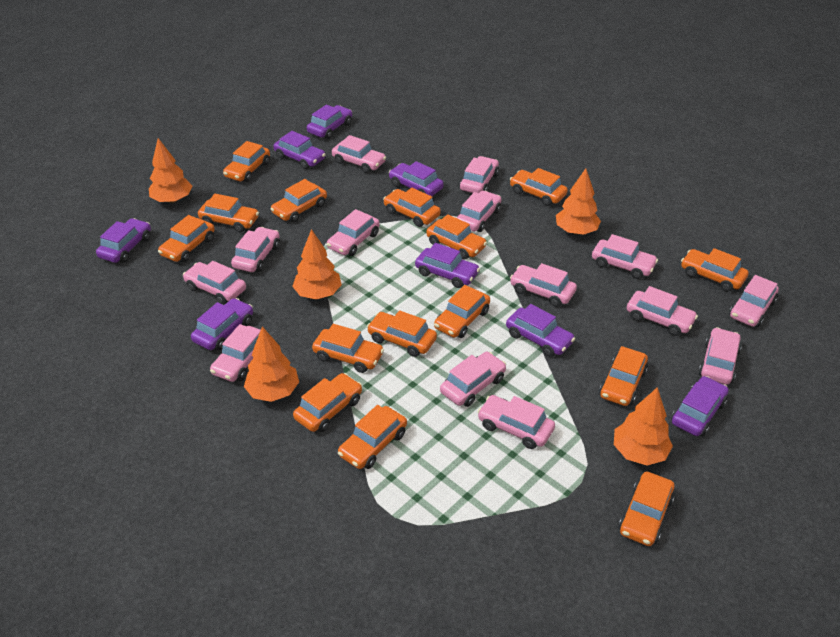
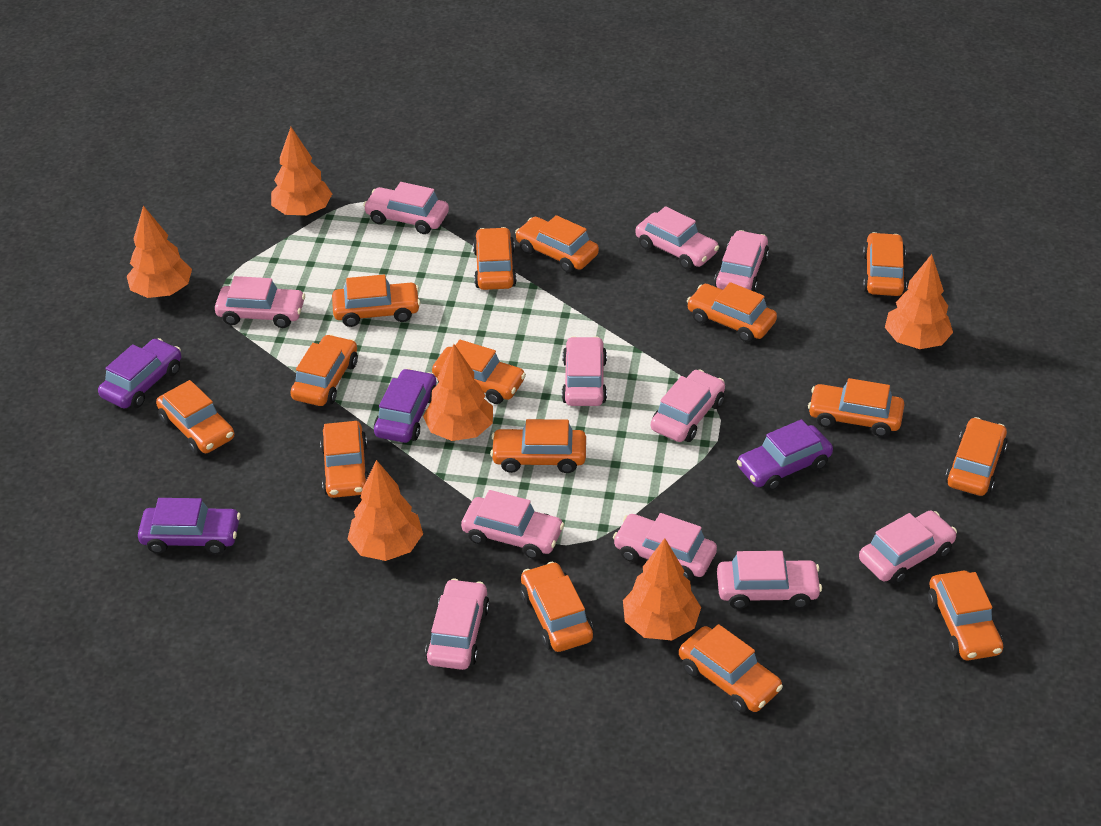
orange tree: [149,138,192,203] [244,326,299,402] [292,229,342,300] [556,169,601,235] [614,387,673,466] = 5 -> [127,206,192,298] [271,127,332,216] [347,460,423,561] [423,344,493,441] [623,538,701,640] [885,254,953,349] = 6
pink car: [183,261,246,304] [210,324,261,382] [231,227,280,272] [327,209,380,256] [332,135,386,173] [440,352,506,407] [457,191,501,232] [460,156,499,193] [477,395,555,449] [510,263,577,307] [592,234,658,279] [627,286,698,336] [699,327,742,385] [729,275,779,327] = 14 -> [215,276,305,328] [363,182,449,234] [425,578,490,670] [461,490,564,559] [562,336,607,406] [613,513,717,581] [635,206,719,270] [651,369,725,442] [714,230,769,292] [717,551,822,609] [859,510,957,584] = 11
purple car: [96,218,151,263] [191,298,253,350] [273,131,326,169] [307,105,352,139] [389,161,444,196] [415,243,480,288] [506,304,575,357] [671,376,729,436] = 8 -> [98,338,181,409] [138,498,241,554] [374,368,436,443] [737,419,833,491] = 4

